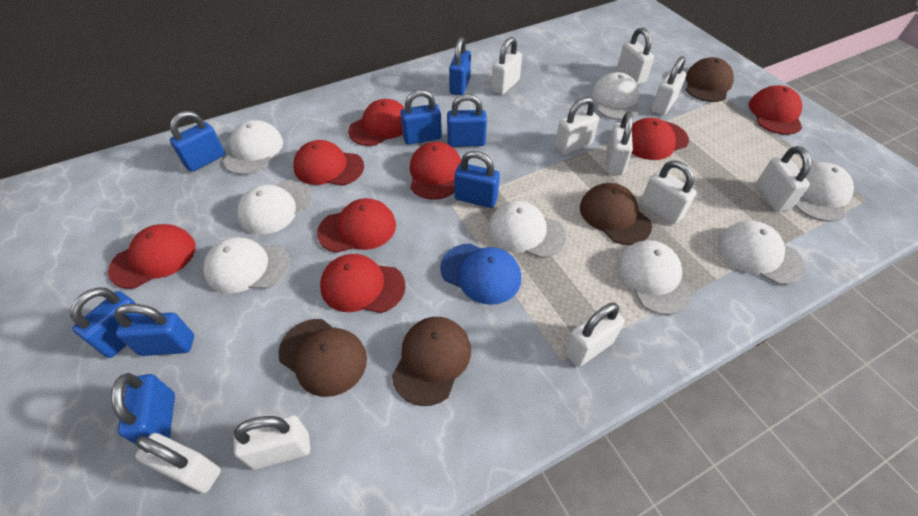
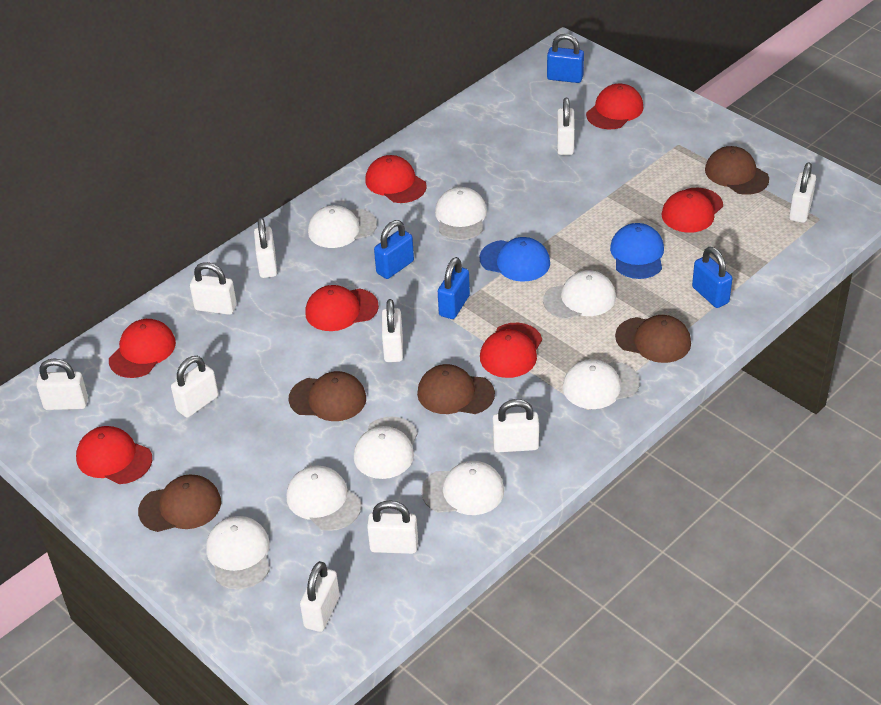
blue cap: [440,243,521,305] = 1 -> [480,237,550,282] [610,223,664,279] = 2
blue padlock: [70,287,139,358] [111,373,175,445] [114,304,194,356] [170,111,225,172] [400,90,442,145] [447,94,487,147] [449,37,471,95] [454,151,500,208] = 8 -> [374,220,414,279] [438,257,470,319] [547,34,584,83] [692,247,732,308] = 4
brown cap: [278,319,367,397] [392,317,471,406] [580,183,652,245] [685,57,734,102] = 4 -> [138,474,221,532] [289,371,366,421] [417,364,495,414] [615,315,691,363] [705,146,769,195] = 5
red cap: [108,224,196,289] [293,140,364,186] [317,198,396,253] [320,254,406,313] [348,99,405,146] [410,142,461,200] [632,118,689,160] [749,85,802,135] = 8 -> [76,426,152,484] [109,319,176,378] [305,285,379,331] [365,155,427,203] [480,323,542,378] [586,84,644,129] [661,188,723,233] = 7

